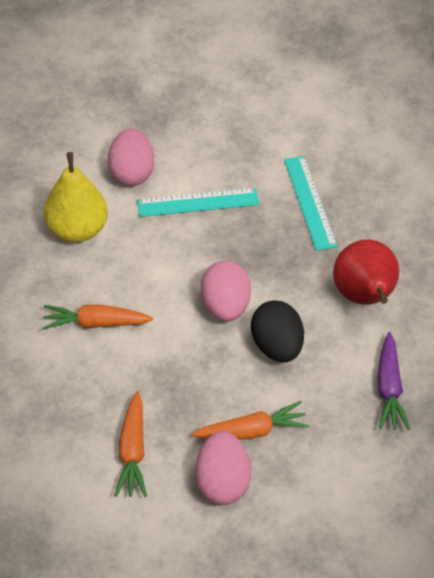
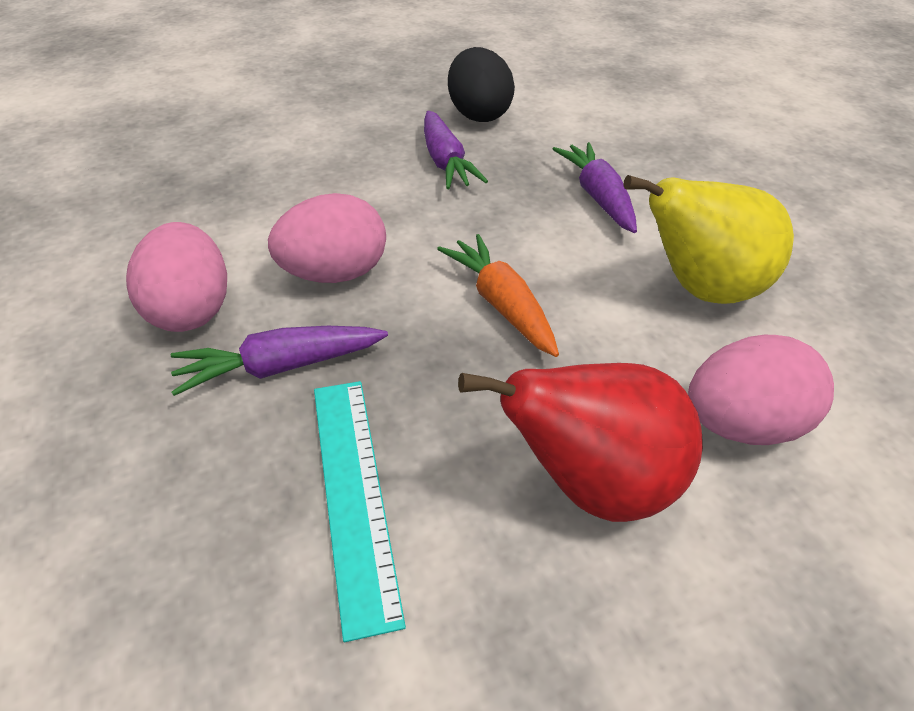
orange carrot: [42,305,153,330] [114,391,147,497] [192,401,309,440] = 3 -> [437,234,559,357] = 1
purple carrot: [377,332,410,430] = 1 -> [171,326,388,396] [424,111,488,189] [553,142,637,233] = 3
turquoise ruler: [137,188,259,217] [284,156,337,250] = 2 -> [314,381,406,642] = 1

